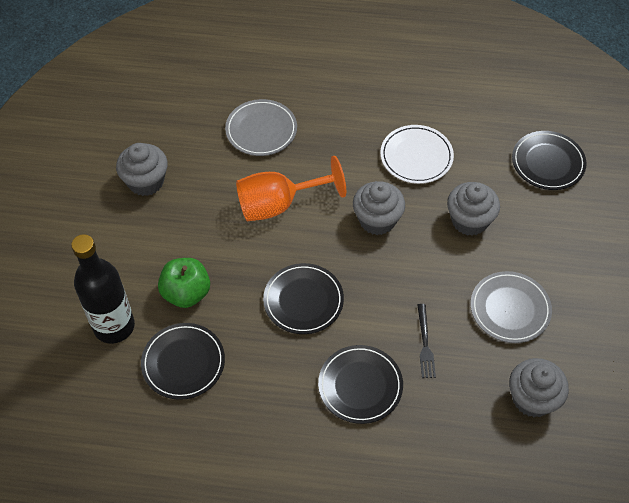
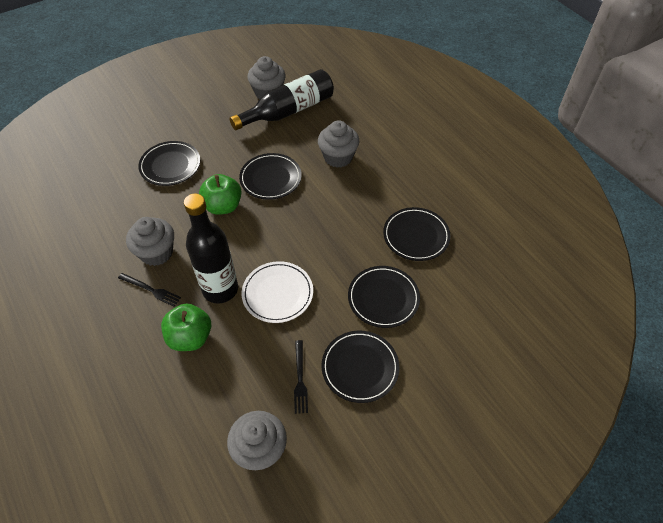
black bottle: [71,234,135,344] = 1 -> [184,194,238,303] [229,69,334,130] = 2
black fork: [417,304,436,378] = 1 -> [118,273,181,307] [294,340,308,414] = 2
black plate: [141,323,225,400] [263,263,344,334] [318,345,403,424] [512,131,586,190] = 4 -> [138,141,200,186] [239,153,302,200] [322,331,399,403] [348,266,420,328] [383,207,451,261] = 5
green apple: [158,258,210,308] = 1 -> [161,303,211,351] [199,174,241,215] = 2
grey plate: [225,99,297,156] [471,271,552,343] = 2 -> none = 0
orange goblet: [236,156,346,221] = 1 -> none = 0

